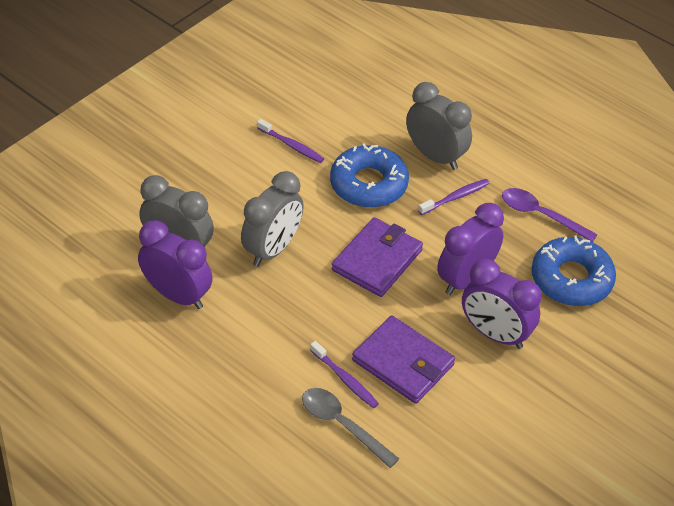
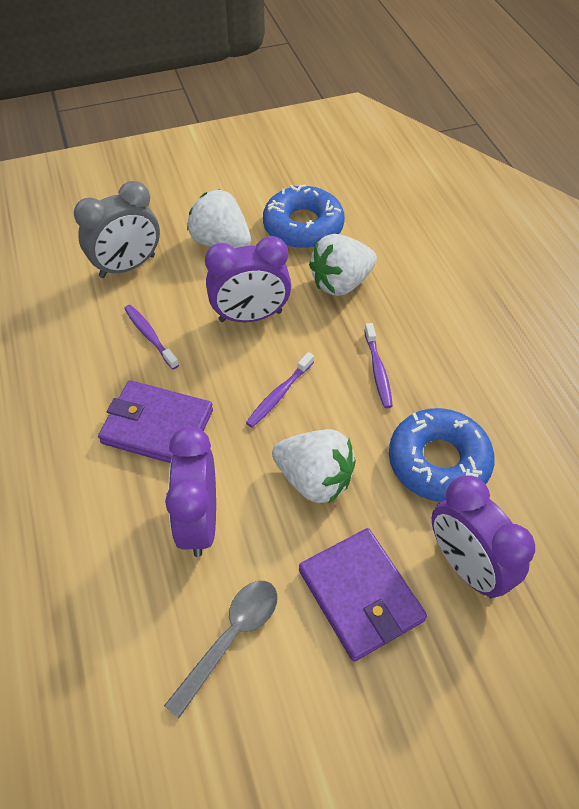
grey clock: [139,175,214,247] [241,171,304,266] [406,82,472,170] = 3 -> [74,181,160,278] = 1
purple spoon: [502,188,598,242] = 1 -> none = 0
white strawberry: none = 0 -> [187,190,251,249] [272,429,356,503] [309,234,377,296] = 3

